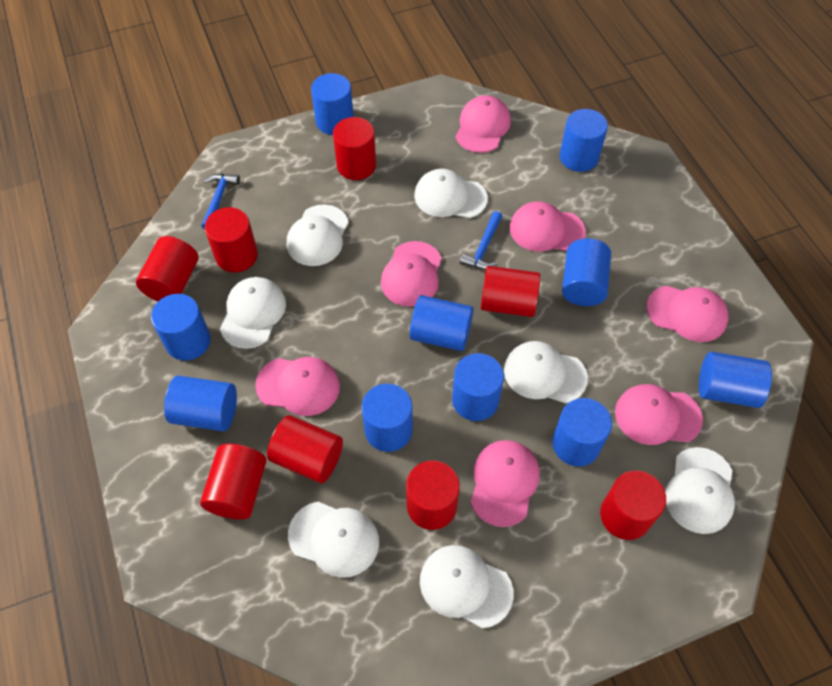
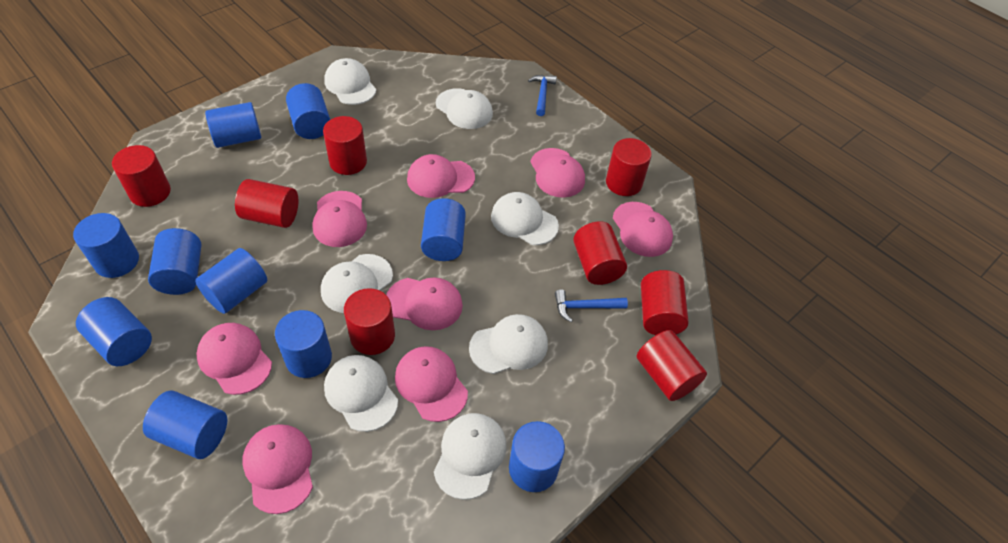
pink cap: [255,357,340,416] [381,241,442,307] [456,95,511,153] [471,440,540,527] [510,202,586,252] [615,384,703,445] [646,286,728,342] = 7 -> [196,323,272,395] [242,424,313,514] [312,191,367,247] [386,278,463,330] [395,346,468,422] [407,154,475,198] [530,148,585,198] [613,202,673,257] = 8

